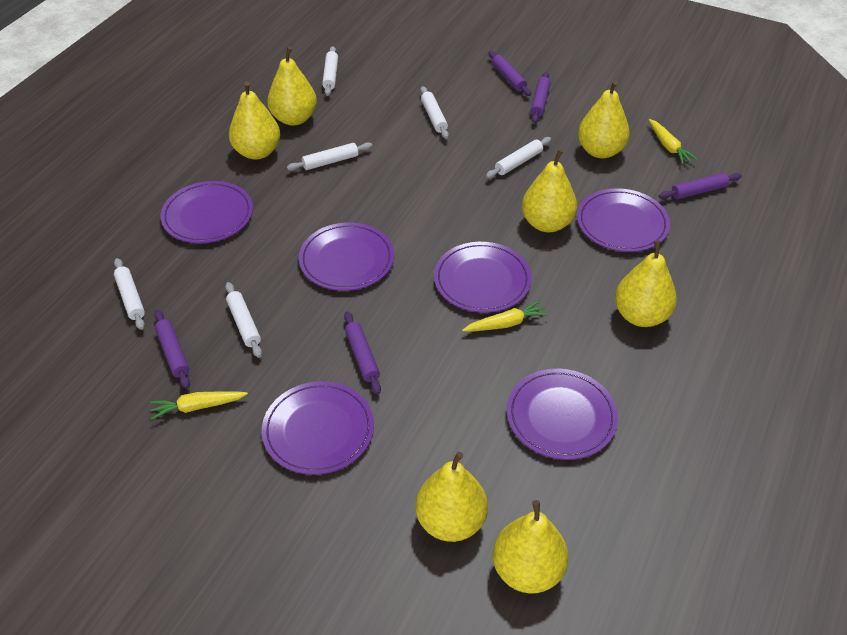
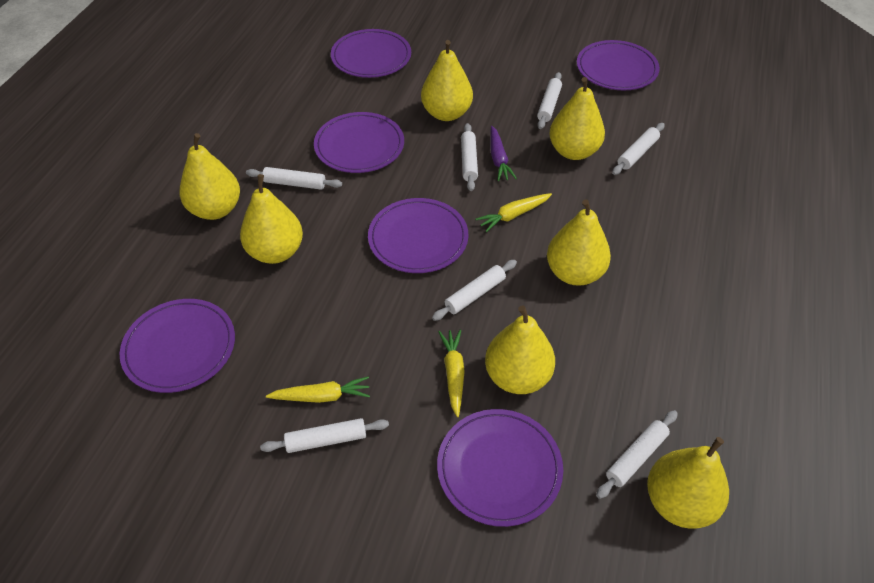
purple carrot: none = 0 -> [490,126,517,181] = 1
purple rolling pin: [154,310,190,389] [344,311,381,394] [489,51,531,96] [530,72,551,123] [659,173,742,199] = 5 -> none = 0
white rolling pin: [114,258,145,330] [225,282,262,358] [287,142,373,171] [322,46,338,96] [420,86,449,139] [486,137,551,178] = 6 -> [246,167,342,190] [260,418,389,453] [432,260,517,321] [461,123,478,191] [537,72,562,129] [596,410,678,499] [612,123,665,175] = 7

